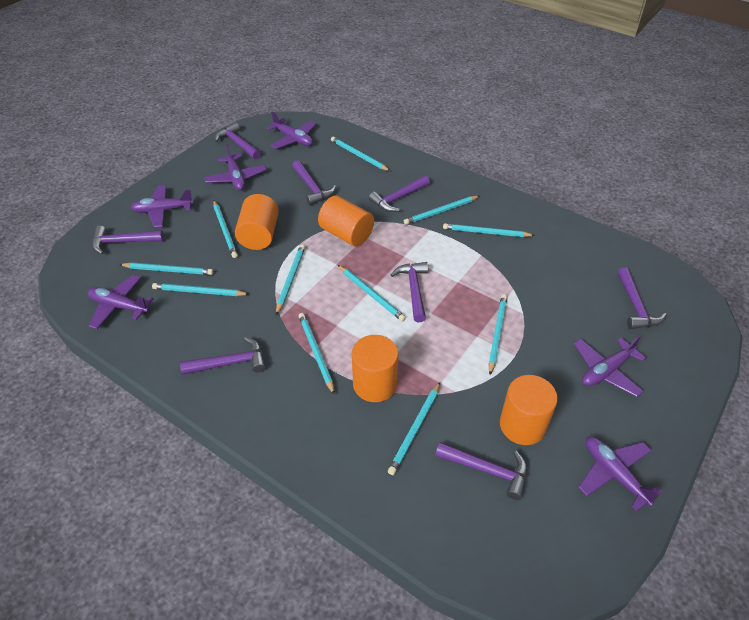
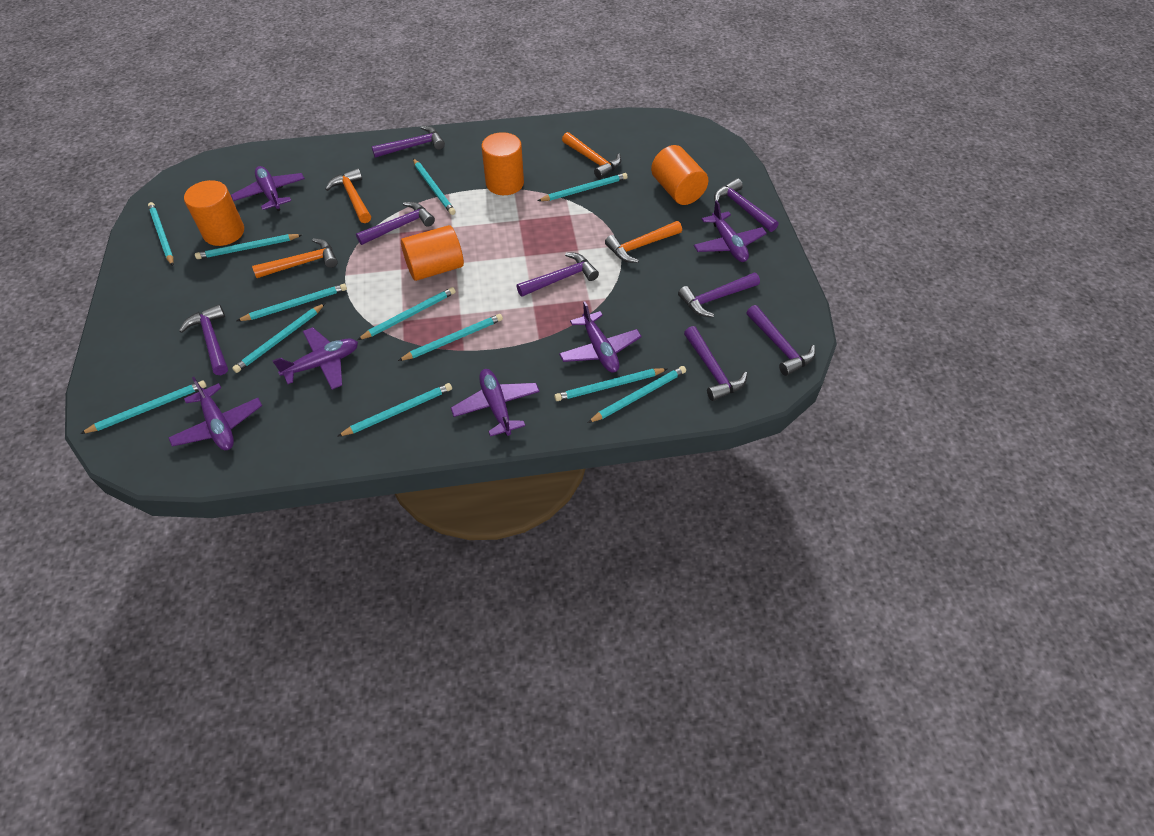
orange hammer: none = 0 -> [252,238,338,278] [325,168,371,223] [562,132,621,179] [605,221,682,263] = 4
turquoise pencil: [119,262,213,275] [152,283,248,296] [213,201,238,258] [276,244,305,315] [299,313,334,394] [331,137,390,171] [338,265,406,321] [388,382,440,475] [404,196,479,225] [443,223,535,237] [489,294,507,375] = 11 -> [80,380,206,434] [148,202,174,266] [195,234,302,259] [232,303,325,373] [237,284,347,321] [337,383,452,437] [357,287,456,340] [398,314,503,361] [413,159,456,215] [538,173,628,201] [554,368,667,401] [588,366,686,423] = 12

